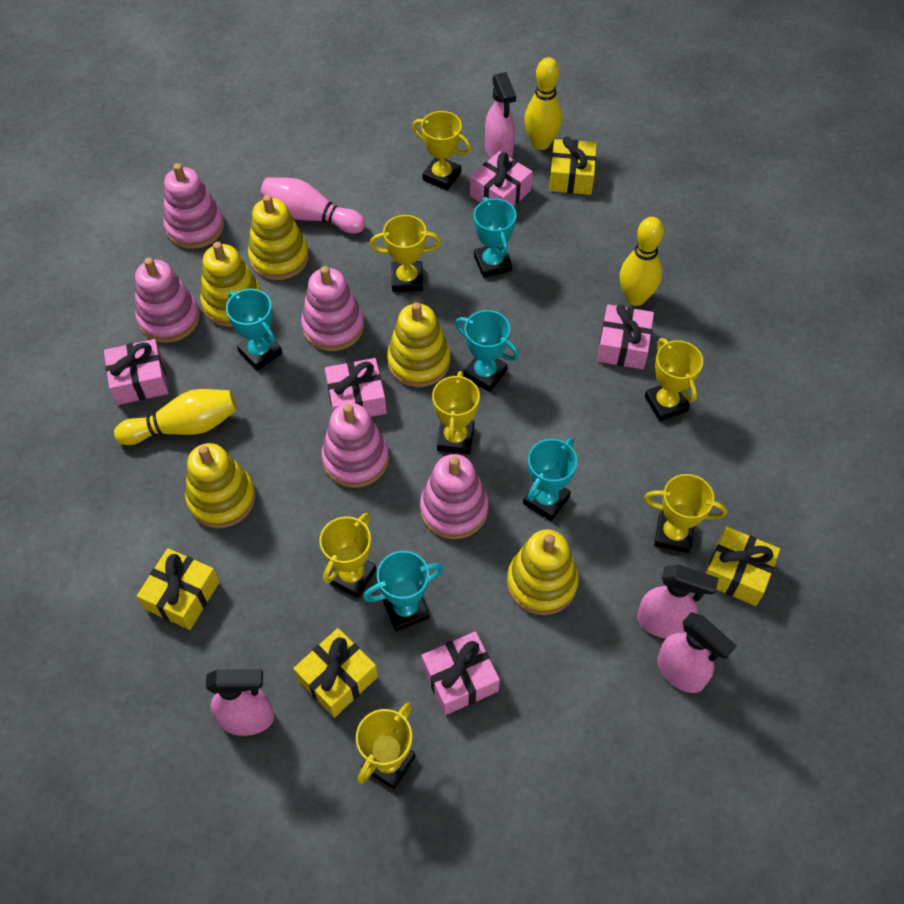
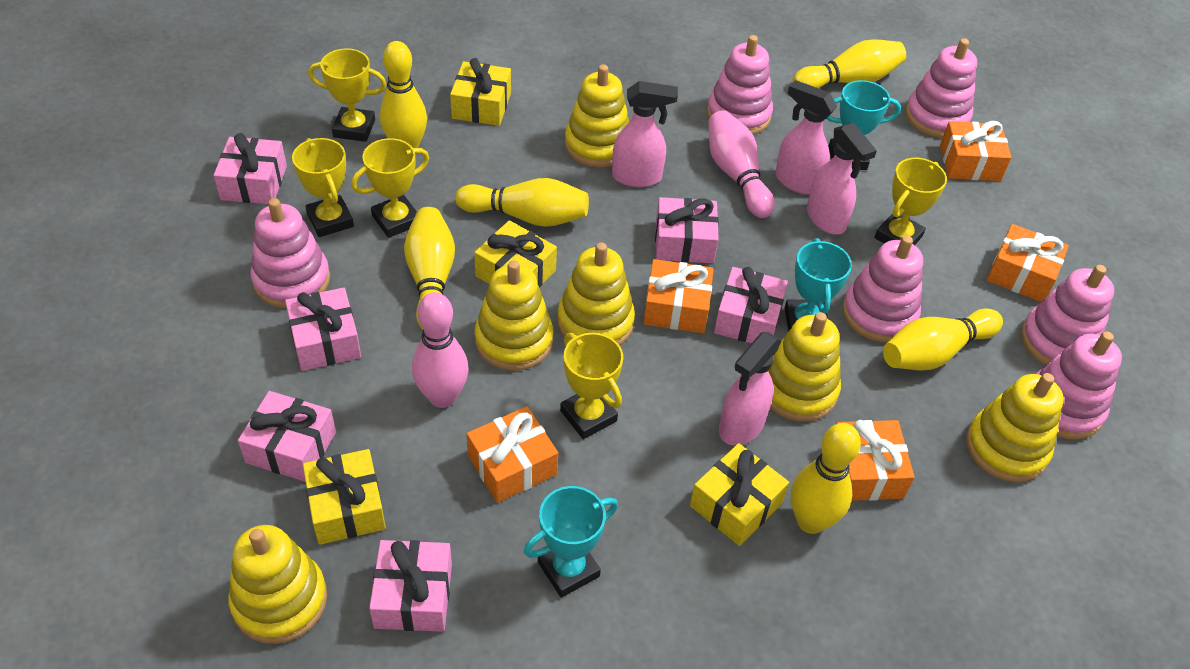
orange gift: none = 0 -> [467,406,558,503] [643,259,713,333] [837,420,915,501] [940,121,1012,181] [987,224,1069,302] = 5
pink bowling pin: [260,177,365,234] = 1 -> [412,292,469,408] [709,110,775,218] = 2
pink gift: [104,339,169,405] [325,358,387,417] [421,631,500,715] [470,151,533,207] [597,305,654,369] = 5 -> [214,133,287,204] [238,391,336,482] [285,287,361,371] [369,540,452,632] [655,197,719,263] [714,267,788,343] = 6
pink stacking toy: [135,258,200,343] [163,163,224,249] [301,266,364,351] [321,403,389,488] [420,454,488,539] = 5 -> [250,198,330,308] [707,35,773,135] [842,235,923,343] [906,38,977,138] [1021,265,1114,365] [1036,332,1122,440] = 6
turquoise trophy: [226,289,282,371] [363,551,444,631] [455,310,519,392] [474,197,517,278] [523,438,577,521] = 5 -> [524,486,618,598] [785,238,852,331] [827,80,901,170] = 3
yellow bowling pin: [114,389,237,445] [524,57,562,150] [620,217,664,306] = 3 -> [380,41,427,148] [404,207,455,330] [455,178,589,227] [791,423,861,534] [793,39,906,88] [883,308,1003,371] = 6
yellow stacking toy: [185,443,255,528] [200,242,261,327] [248,195,309,280] [387,302,450,387] [507,530,579,615] = 5 -> [228,525,327,644] [475,260,553,371] [557,242,635,346] [565,64,629,168] [768,312,841,421] [966,373,1064,482] = 6
yellow trophy: [320,513,376,598] [356,703,415,789] [370,215,441,292] [412,111,471,190] [432,371,480,454] [644,474,727,553] [645,338,703,421] = 7 -> [292,138,354,237] [308,48,387,142] [351,138,429,238] [560,333,623,439] [874,158,947,245] = 5

